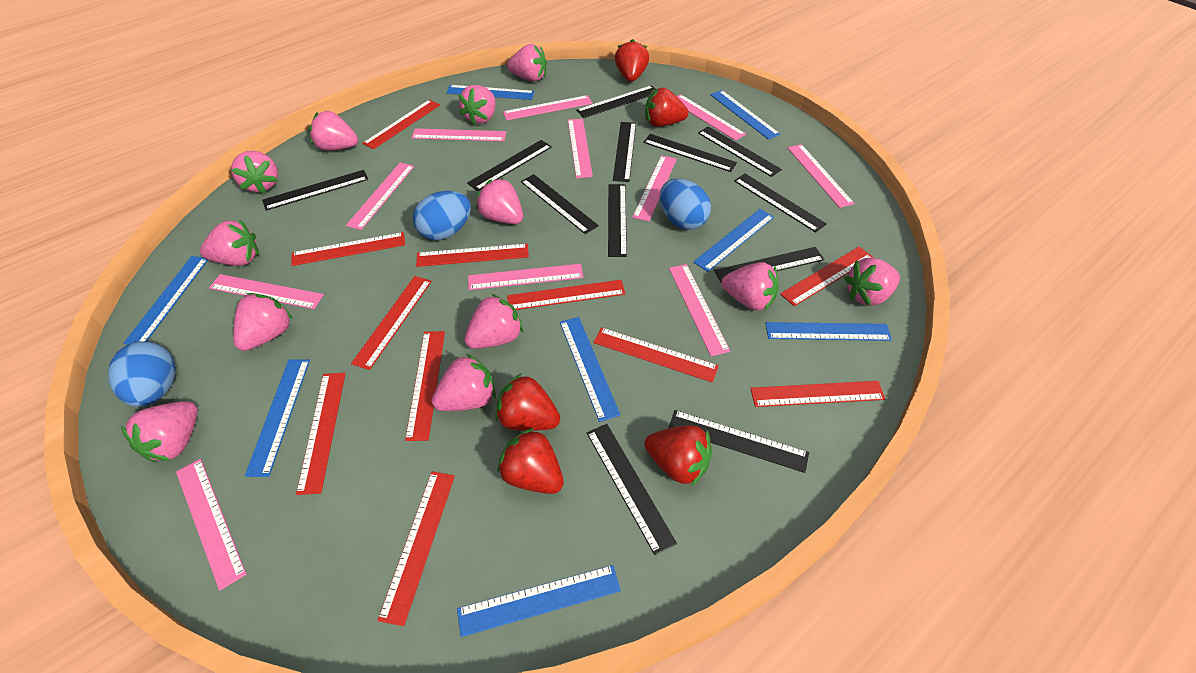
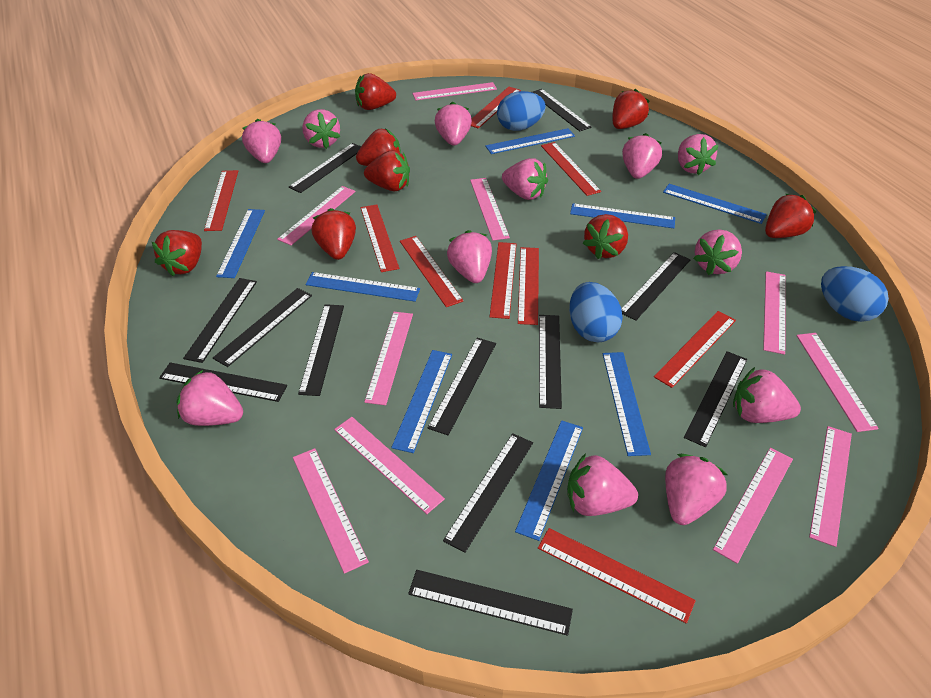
pink ruler: [176,459,247,591] [209,274,324,309] [346,163,414,230] [411,128,506,141] [468,264,583,290] [503,95,592,121] [568,119,593,178] [633,155,677,221] [669,264,730,356] [677,94,746,141] [788,144,855,208] = 11 -> [277,186,356,245] [293,448,369,574] [334,417,445,514] [364,312,413,405] [412,82,497,100] [470,178,510,241] [713,447,793,564] [763,271,786,355] [796,333,879,432] [809,426,852,547] = 10
red ruler: [291,232,405,266] [296,373,345,495] [351,276,432,370] [363,100,440,149] [378,472,455,626] [405,331,445,441] [416,244,529,267] [507,280,625,310] [593,327,719,382] [750,381,885,407] [780,247,873,306] = 11 -> [204,170,238,231] [360,204,399,272] [400,236,464,307] [471,87,521,129] [490,242,516,319] [518,247,539,325] [538,528,696,624] [541,142,601,196] [654,311,736,388] = 9
red strawberry: [495,373,560,431] [497,428,564,494] [615,39,649,82] [645,88,689,127] [645,425,712,487] = 5 -> [152,230,202,276] [312,208,356,260] [355,73,396,110] [356,129,401,166] [364,150,410,191] [583,214,628,259] [612,89,649,129] [765,194,816,238] = 8

